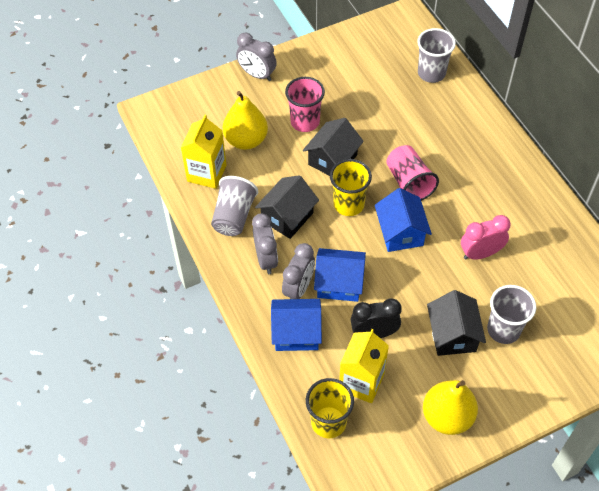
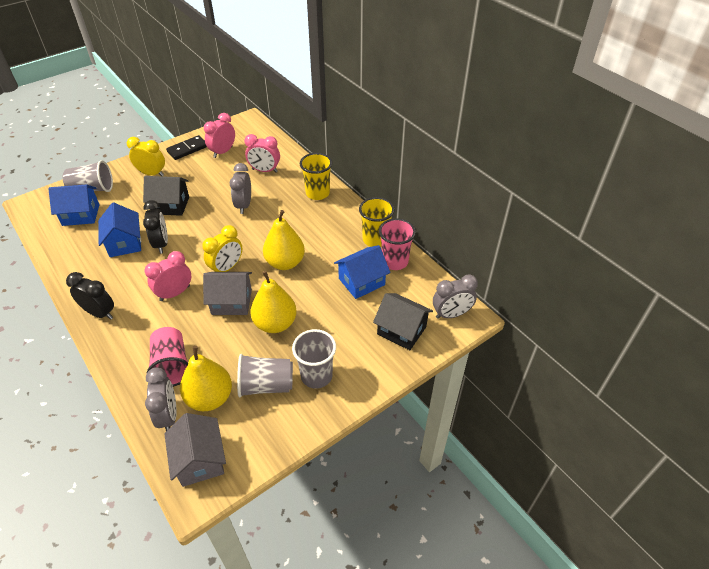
black clock: [351,299,402,338] = 1 -> [66,272,114,320] [143,200,168,254] = 2
black domino: none = 0 -> [166,135,207,160] = 1
black house: [255,175,319,239] [303,118,364,176] [427,290,486,356] = 3 -> [143,176,189,216] [373,293,433,350] = 2
grey house: none = 0 -> [164,413,226,487] [203,272,252,315] = 2
pink clock: [461,215,511,260] = 1 -> [145,251,191,301] [204,113,235,158] [244,134,280,173] = 3
yellow carton: [181,115,226,189] [339,329,389,403] = 2 -> none = 0
yellow clock: none = 0 -> [127,137,165,176] [202,225,242,272] = 2
yellow pear: [223,91,268,150] [423,380,478,435] = 2 -> [180,346,232,411] [250,271,297,333] [263,210,305,270] = 3

